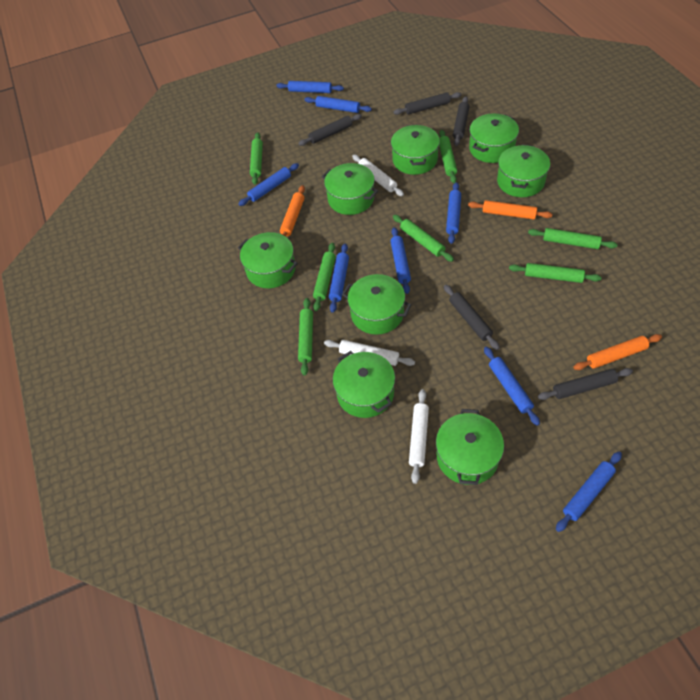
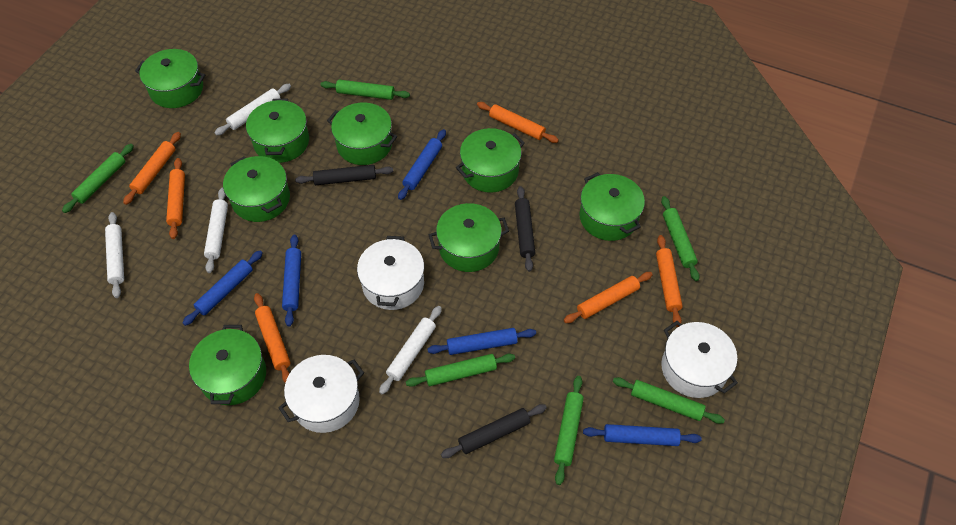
black rolling pin: [298,114,362,146] [394,92,462,115] [444,285,500,350] [453,96,469,146] [538,368,633,400] = 5 -> [295,165,393,185] [441,404,547,458] [515,186,535,272] = 3
blue rolling pin: [238,163,299,206] [276,81,344,93] [305,96,372,113] [329,243,349,313] [390,227,411,294] [446,182,461,244] [484,347,540,426] [556,452,622,532] = 8 -> [183,251,263,326] [282,235,301,327] [398,129,446,200] [427,328,536,355] [583,424,702,446] = 5
green rolling pin: [250,132,263,185] [298,298,313,376] [313,243,336,311] [393,215,454,262] [439,130,457,183] [509,263,602,283] [528,228,618,249] = 7 -> [62,144,134,213] [321,80,410,100] [406,354,515,387] [554,376,584,485] [613,377,725,424] [661,196,700,281] = 6
orange rolling pin: [280,185,305,237] [468,200,552,220] [573,334,662,370] = 3 -> [123,132,181,205] [166,158,185,239] [254,293,290,383] [477,102,559,143] [564,272,653,323] [656,235,683,327] = 6
white pot: none = 0 -> [279,355,364,433] [357,236,424,310] [661,321,738,398] = 3
white rolling pin: [324,340,415,366] [352,155,404,196] [409,389,429,484] = 3 -> [105,212,124,298] [204,187,228,273] [215,84,291,135] [379,306,442,395] = 4

